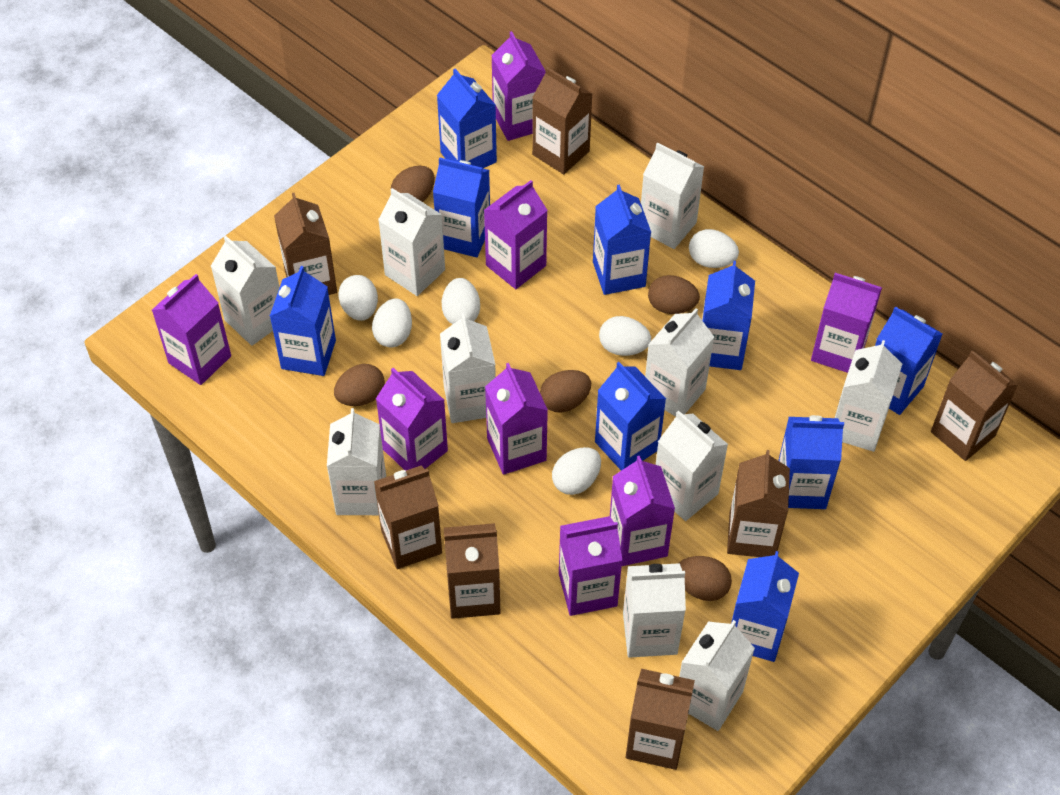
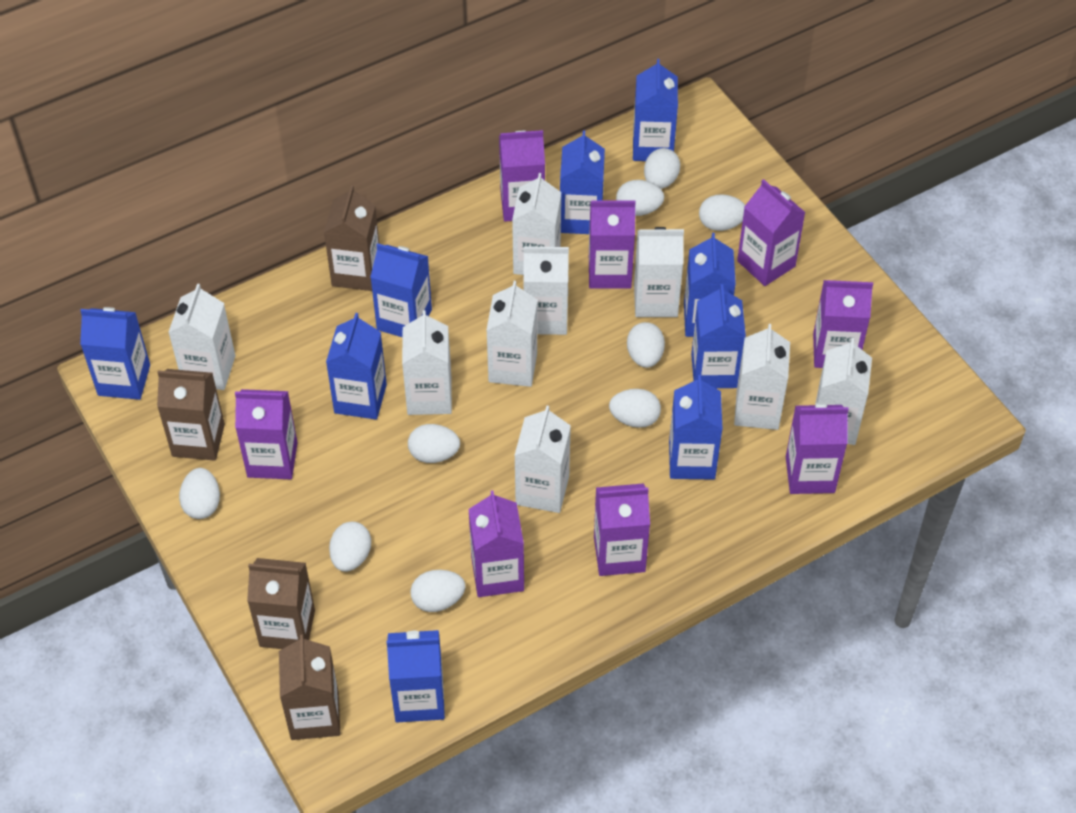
brown carton: [274,193,337,295] [374,466,442,569] [444,523,500,619] [532,67,592,174] [626,669,695,770] [727,450,790,557] [931,350,1018,461] = 7 -> [157,369,225,461] [247,558,315,649] [279,635,340,740] [324,185,379,291] = 4
brown egg: [334,364,385,406] [391,166,435,202] [540,370,591,412] [648,275,700,314] [679,556,732,601] = 5 -> none = 0
white carton: [211,236,280,346] [327,408,386,515] [378,188,445,296] [440,313,496,423] [623,563,686,658] [641,142,704,249] [645,308,714,417] [656,411,728,521] [679,620,755,731] [835,340,902,452] = 10 -> [168,284,235,390] [402,310,452,415] [486,281,537,387] [512,173,561,275] [514,406,571,513] [523,246,569,335] [634,227,684,317] [734,324,790,430] [815,338,872,445] = 9
white egg: [338,275,378,321] [372,298,412,348] [442,278,480,324] [552,447,601,495] [599,316,651,356] [689,229,739,268] = 6 -> [179,468,220,519] [329,521,371,572] [408,424,460,463] [410,570,465,612] [609,389,661,428] [616,180,664,216] [627,322,665,368] [644,148,680,189] [699,194,745,231] = 9

